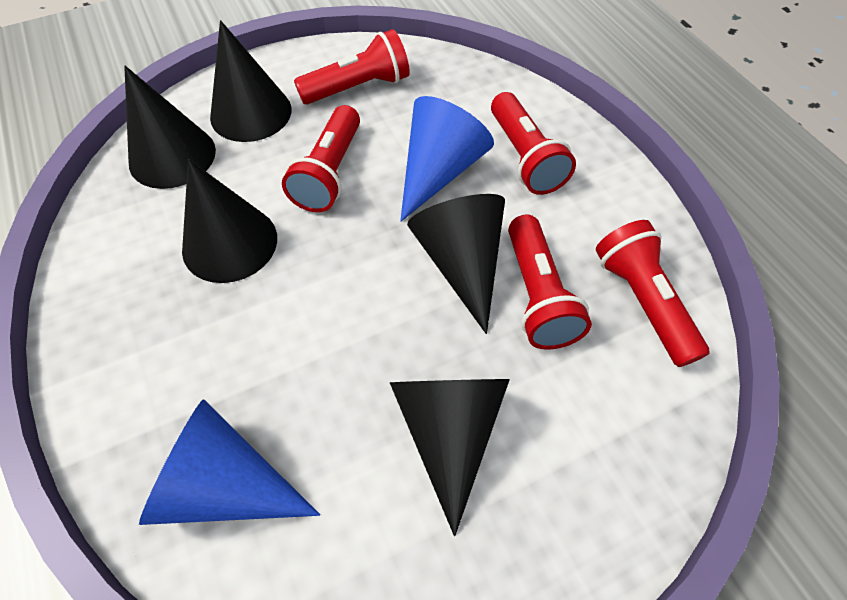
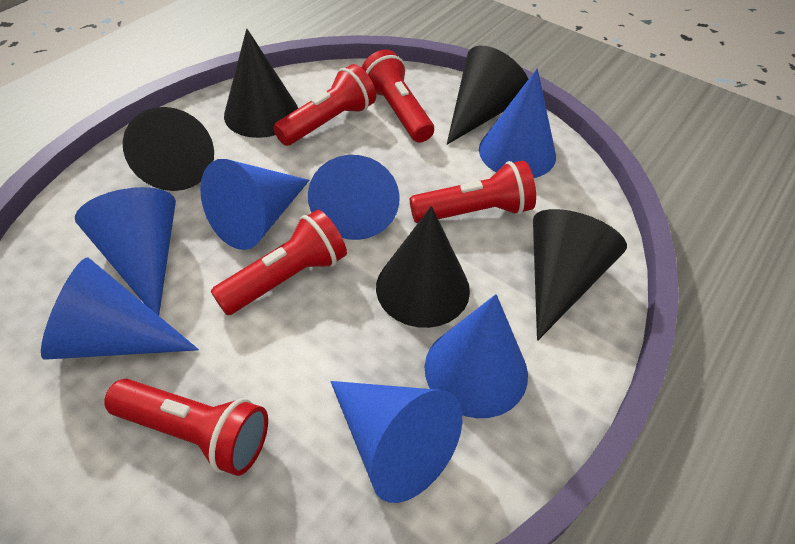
blue cone: [139,399,320,525] [400,96,494,221] = 2 -> [41,257,199,360] [75,187,176,316] [200,159,309,250] [308,155,400,240] [330,381,462,503] [424,294,528,418] [479,68,556,178] = 7

